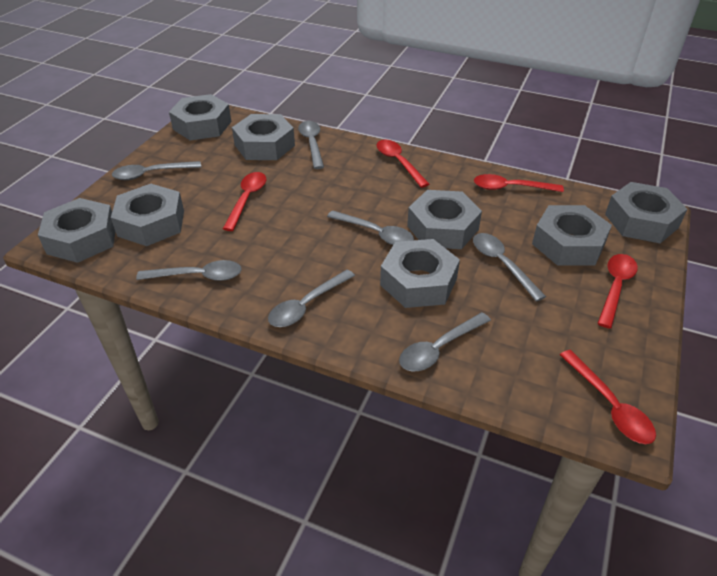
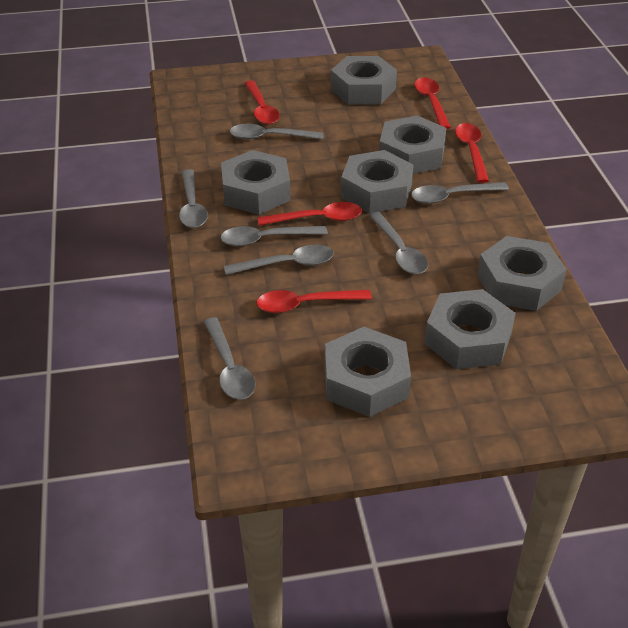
grey nut: [38,198,115,263] [111,184,184,246] [169,94,232,140] [232,114,295,160] [380,239,460,308] [407,190,482,249] [532,205,612,266] [605,182,687,243] = 8 -> [221,150,290,214] [325,327,411,417] [331,56,397,105] [341,150,414,214] [379,115,446,174] [425,289,516,369] [477,236,567,311] = 7

